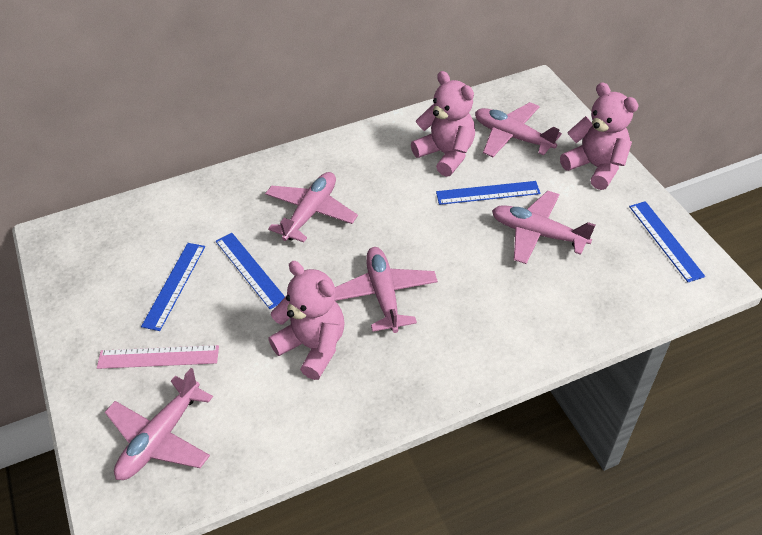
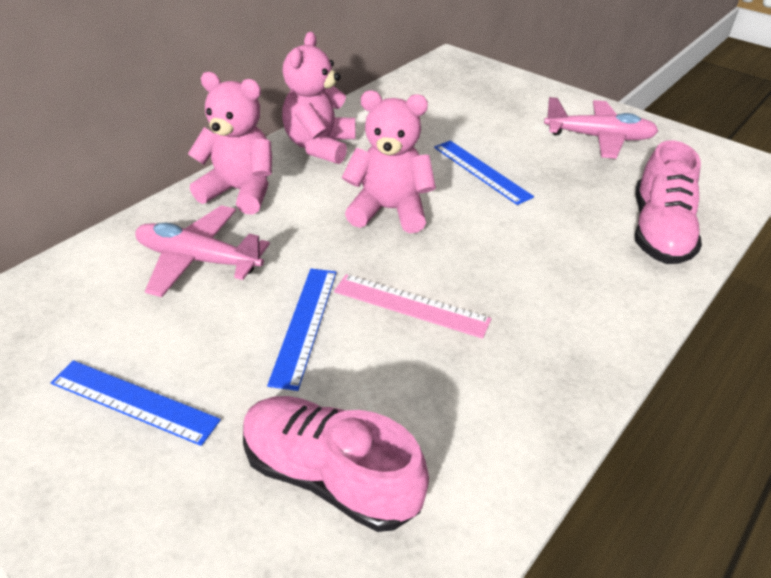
blue ruler: [141,243,205,331] [216,233,285,309] [436,181,540,205] [629,201,705,282] = 4 -> [51,360,221,446] [267,269,337,391] [434,141,534,205] = 3
pink plane: [105,368,213,480] [265,172,358,243] [335,247,438,333] [475,102,562,157] [492,191,595,264] = 5 -> [135,205,270,297] [544,97,658,159] = 2
pink shoe: none = 0 -> [243,396,429,532] [635,140,702,264] = 2

